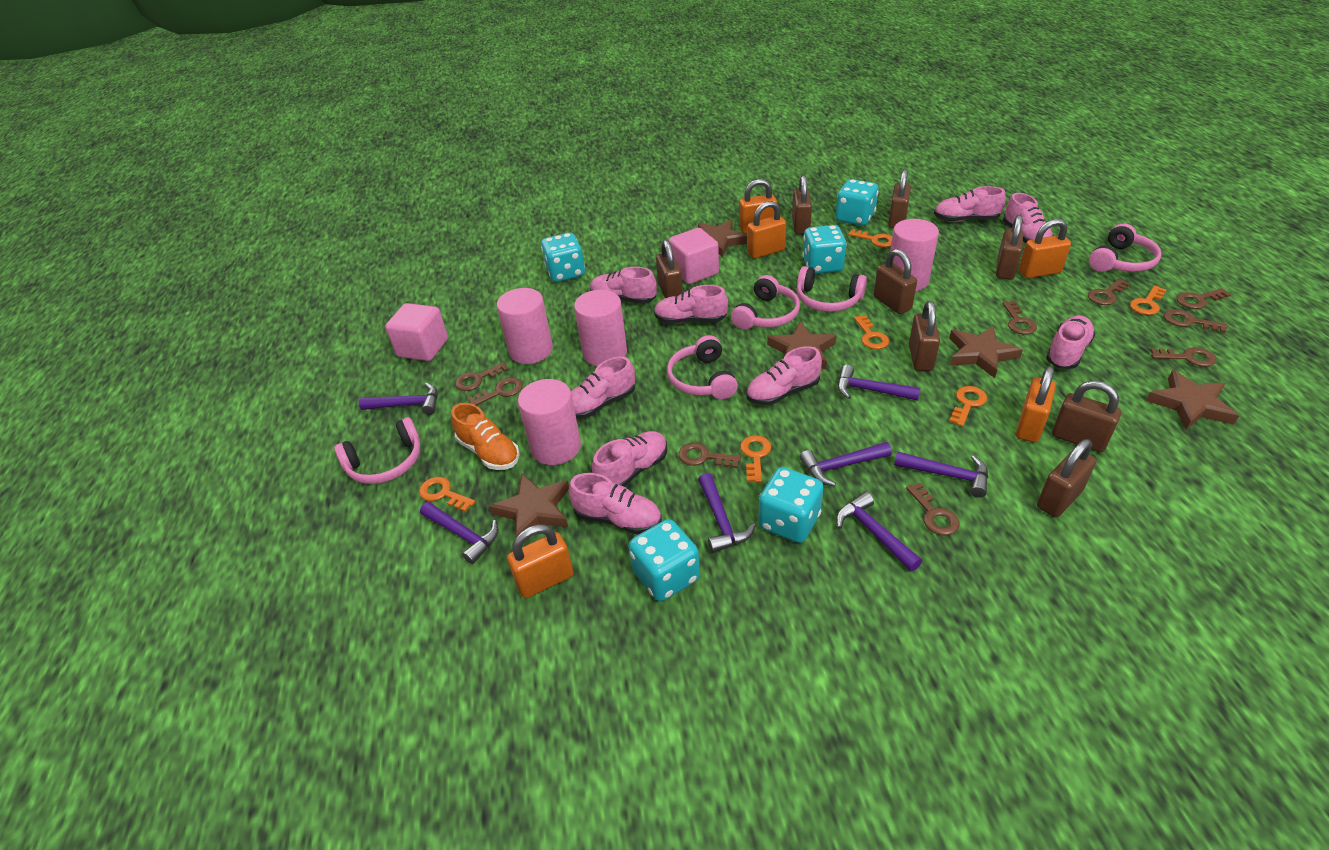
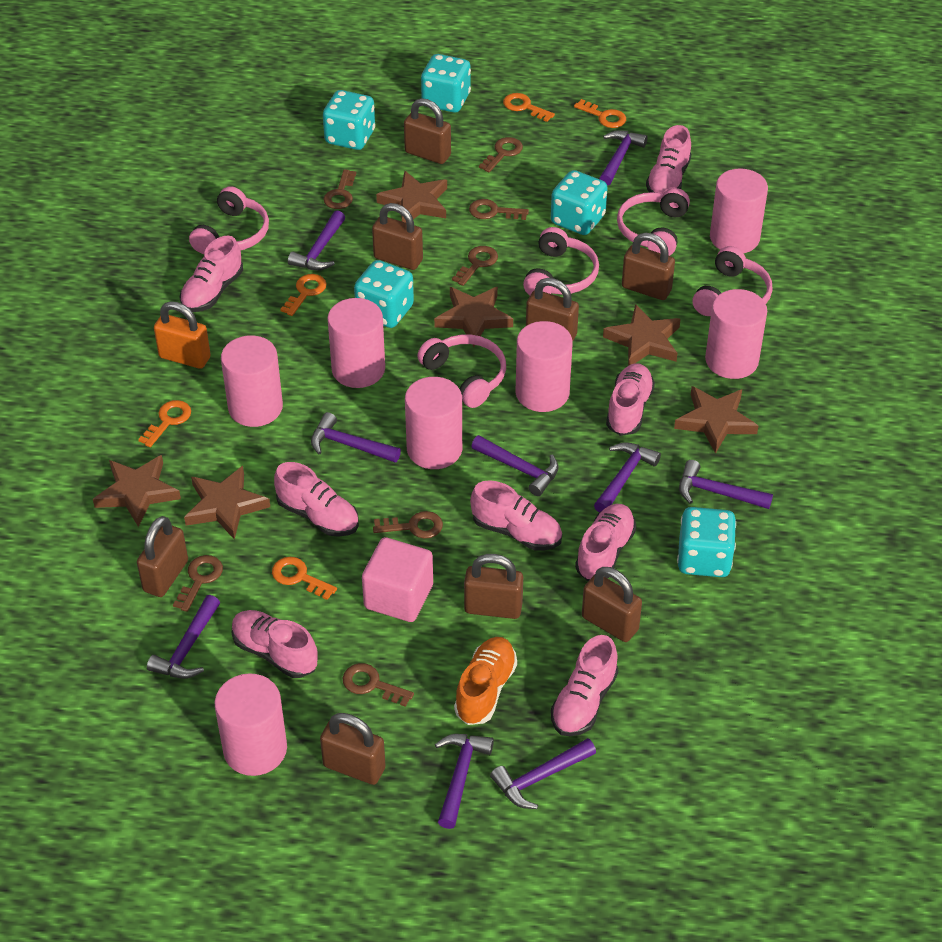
brown key: [455,362,509,391] [468,377,523,405] [678,442,741,468] [906,483,959,536] [1002,301,1037,335] [1088,278,1130,305] [1150,347,1217,367] [1164,309,1228,333] [1176,288,1231,309] = 9 -> [173,555,223,612] [323,169,356,209] [343,663,414,707] [373,511,443,539] [452,246,498,286] [469,199,529,220] [479,137,523,172] = 7
brown star: [489,474,569,537] [698,220,747,257] [767,321,837,369] [949,326,1023,378] [1146,370,1239,430] = 5 -> [93,455,181,527] [184,466,270,540] [376,171,447,223] [434,287,513,347] [603,304,681,366] [674,386,758,454] = 6
orange key: [419,477,475,512] [740,435,771,483] [848,229,892,247] [854,315,889,349] [949,386,987,426] [1130,285,1167,315] = 6 -> [138,400,191,447] [272,557,337,600] [280,274,327,316] [503,93,555,122] [574,99,626,128] = 5
orange padlock: [507,524,573,598] [739,179,777,233] [747,201,786,259] [1016,366,1056,443] [1019,219,1071,278] = 5 -> [154,301,211,369] = 1
pink cube: [385,303,448,361] [669,228,719,284] = 2 -> [362,537,433,622] = 1
pink cylinder: [497,288,553,364] [518,379,581,465] [574,290,627,366] [890,219,939,291] = 4 -> [215,673,287,776] [221,335,283,427] [327,298,385,388] [405,377,462,469] [515,321,573,412] [705,289,767,379] [710,168,768,253] = 7
pink shoe: [568,473,661,534] [571,356,635,419] [590,267,657,304] [592,431,667,487] [654,285,728,324] [746,346,822,405] [934,186,1006,222] [1003,193,1054,243] [1046,315,1095,369] = 9 -> [180,235,243,312] [232,610,318,678] [274,462,359,537] [470,480,562,550] [551,635,618,736] [575,504,636,581] [606,364,655,436] [646,125,691,193] = 8
purple hammer: [359,383,438,415] [420,502,499,564] [698,473,756,553] [800,442,892,486] [836,492,922,571] [838,365,920,401] [894,451,988,498] = 7 -> [147,595,220,679] [288,210,345,270] [311,412,401,463] [435,734,494,829] [471,435,559,496] [490,738,596,809] [594,442,661,512] [599,130,648,186] [679,460,773,509] = 9

